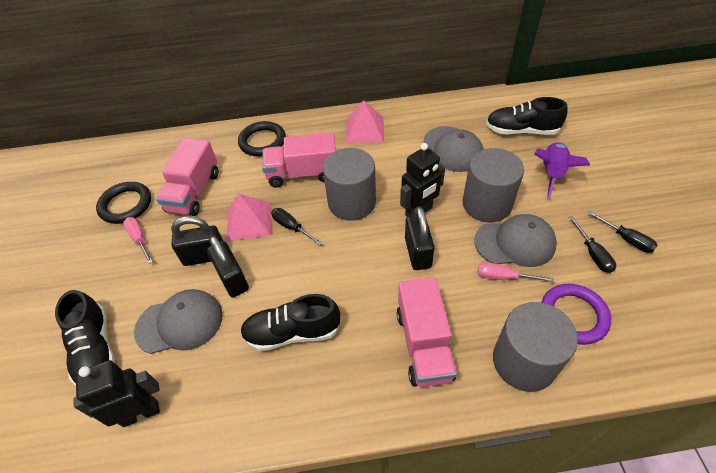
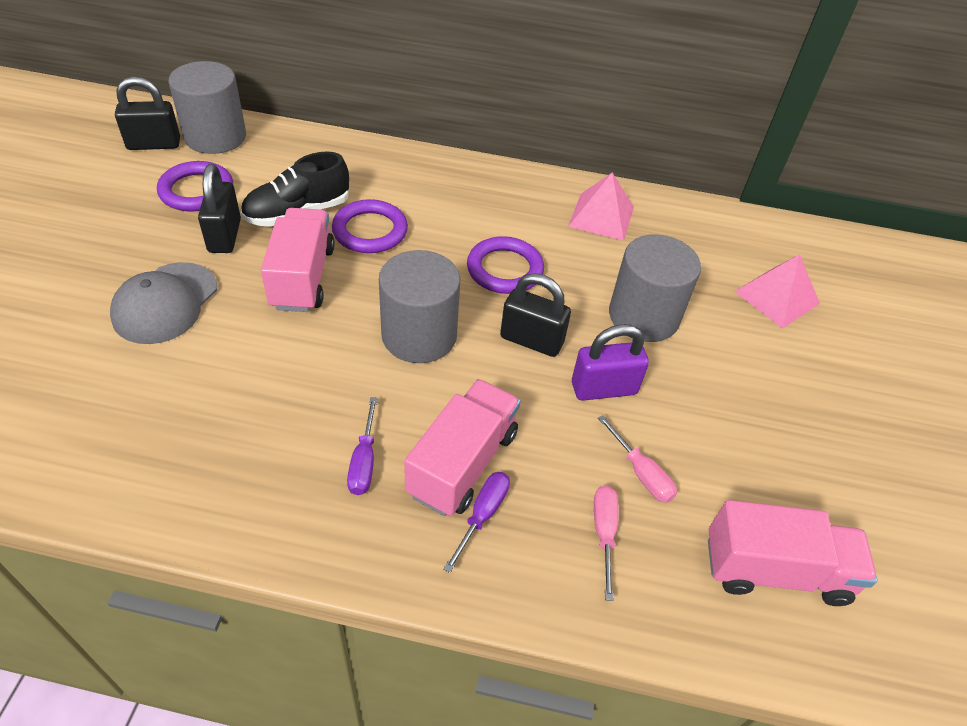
black ring: [96,182,151,224] [238,121,286,156] = 2 -> none = 0
black robot: [73,360,160,427] [400,143,445,217] = 2 -> none = 0
black screwdriver: [271,208,322,245] [569,216,616,273] [587,211,658,253] = 3 -> none = 0
black shoe: [55,290,115,386] [240,294,341,351] [486,97,568,135] = 3 -> [241,151,349,227] = 1
grey cap: [134,289,223,354] [424,126,484,172] [474,214,557,267] = 3 -> [110,262,217,344] = 1
purple padlock: none = 0 -> [572,324,649,401] = 1
purple ring: [541,284,611,345] = 1 -> [157,161,233,212] [332,199,408,253] [467,236,544,294] = 3
purple rocket: [534,142,590,199] = 1 -> none = 0
purple screwdriver: none = 0 -> [347,397,377,495] [443,472,510,573] = 2

